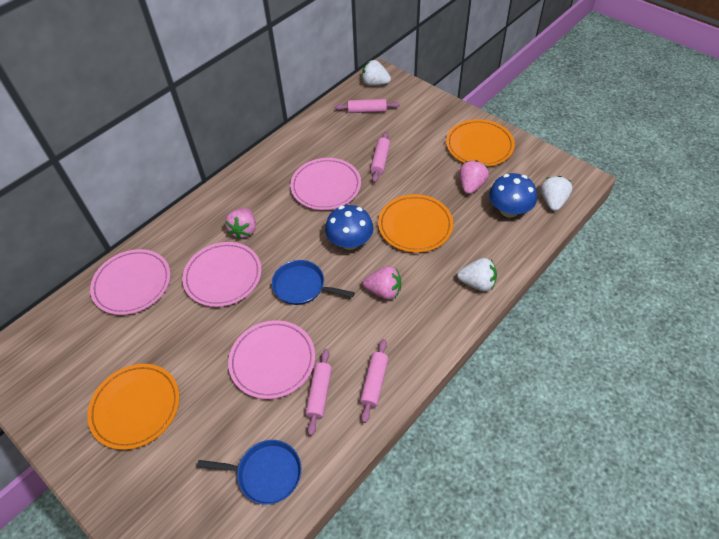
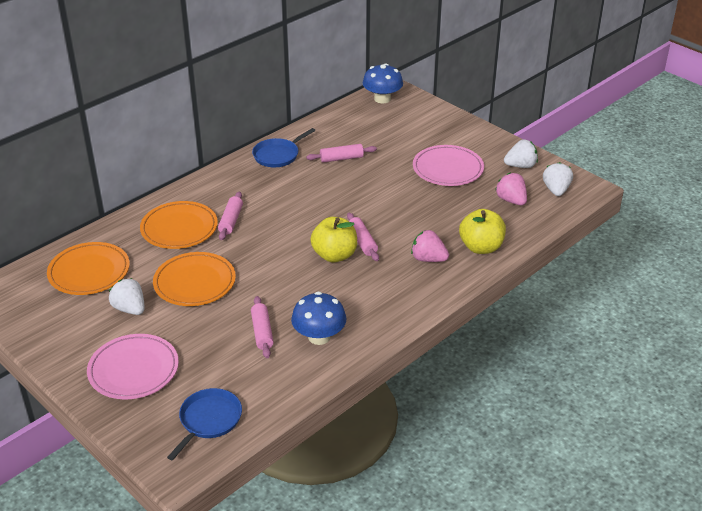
pink plate: [90,249,171,315] [182,242,262,307] [228,320,315,399] [290,158,361,210] = 4 -> [87,334,179,399] [413,145,484,186] = 2
pink strawberry: [225,208,256,240] [363,266,401,300] [459,160,489,194] = 3 -> [411,230,449,262] [495,173,527,205] = 2
yellow apple: none = 0 -> [310,217,357,262] [459,209,506,254] = 2

